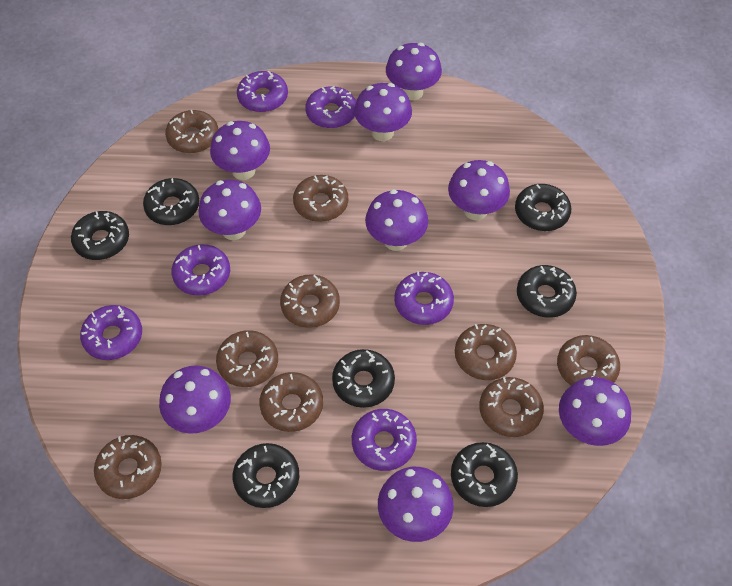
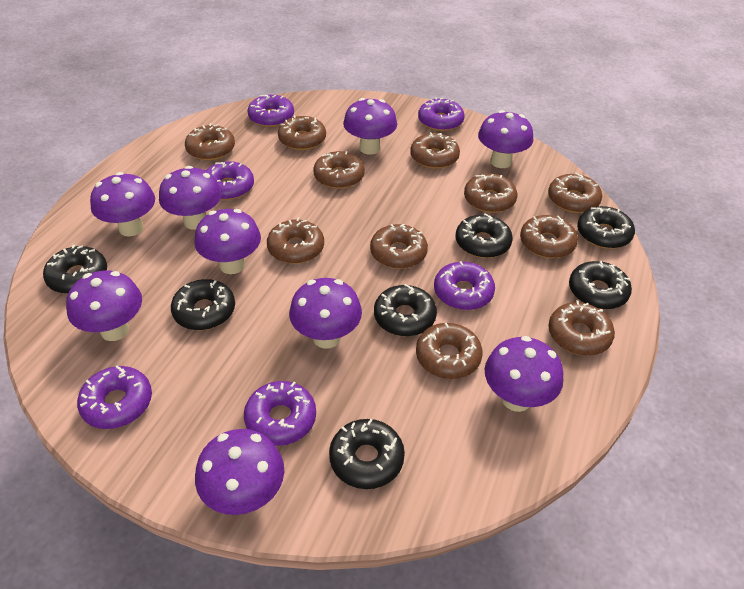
brown donut: [94,435,162,499] [165,110,218,153] [216,330,278,387] [259,372,323,432] [280,274,340,328] [293,175,348,222] [455,324,517,380] [479,377,544,437] [557,335,620,385] = 9 -> [185,123,235,160] [267,218,324,264] [278,115,326,150] [313,151,365,189] [370,224,428,269] [410,132,460,169] [416,323,483,379] [464,173,517,213] [520,215,578,258] [548,173,602,213] [548,300,615,356] = 11

